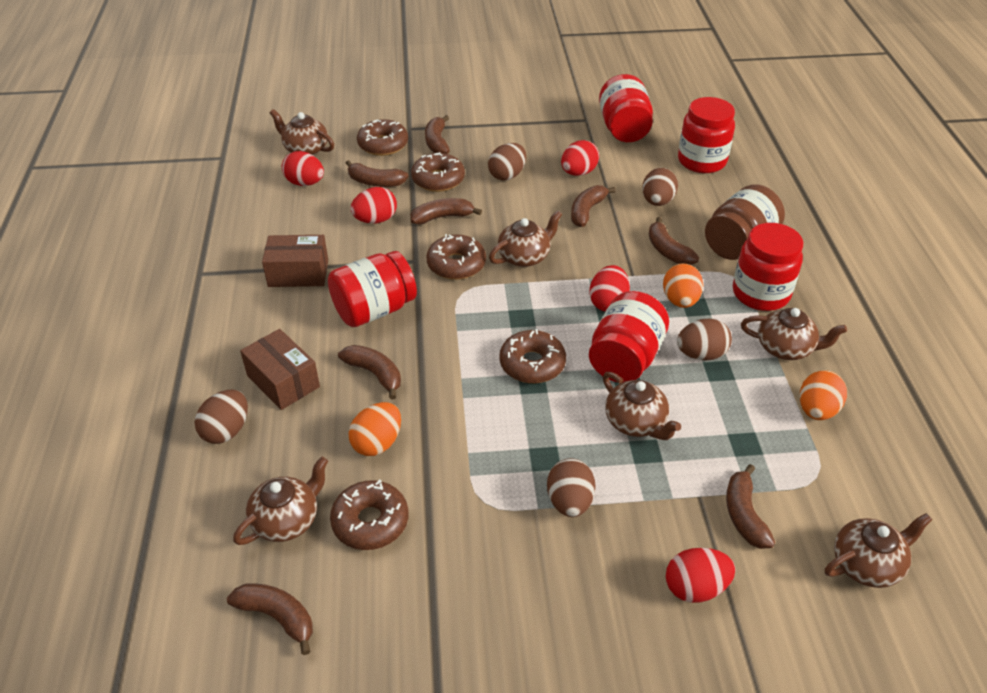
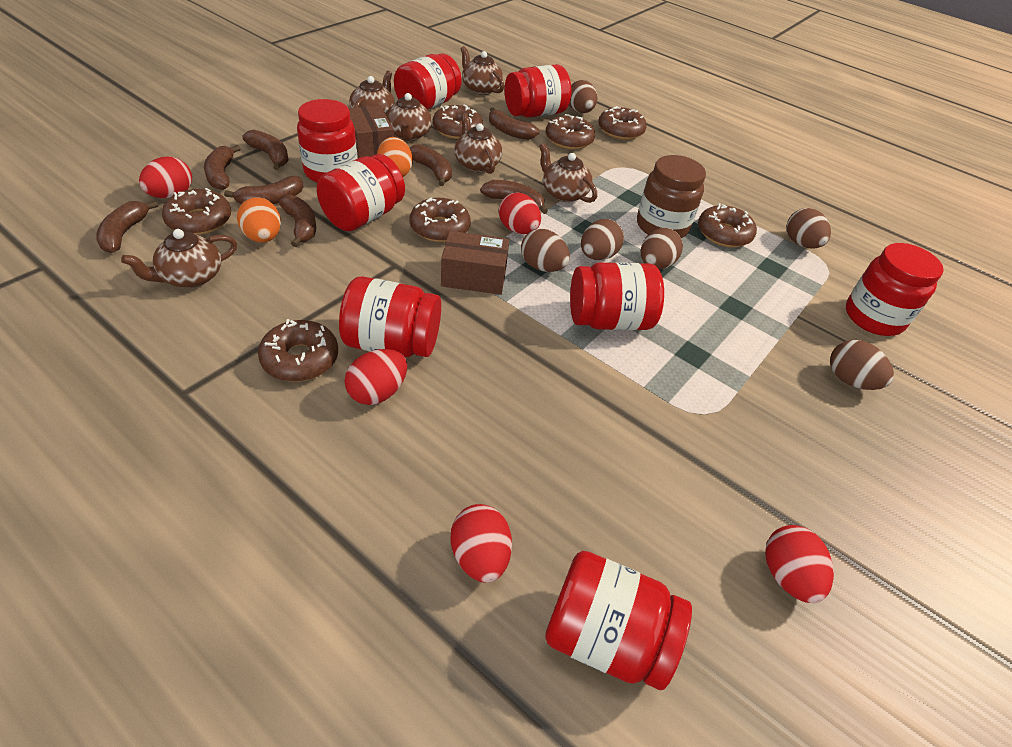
brown donut: [330,480,408,550] [357,119,408,156] [411,152,465,192] [426,234,486,280] [499,329,566,383] = 5 -> [162,188,231,235] [258,319,338,382] [409,198,471,242] [433,105,483,139] [546,114,595,150] [598,106,647,140] [698,203,757,247] = 7
brown egg: [195,390,248,444] [488,143,526,181] [547,458,596,517] [642,168,678,206] [677,319,732,360] = 5 -> [521,229,570,272] [569,80,598,113] [581,219,624,260] [641,228,683,270] [786,208,831,248] [830,340,894,390] = 6
orange egg: [348,402,401,456] [663,263,703,308] [800,370,847,420] = 3 -> [237,197,281,243] [377,137,413,177] = 2
red jar: [328,251,417,327] [589,291,669,383] [599,74,653,142] [678,97,735,173] [733,223,803,311] = 5 -> [297,99,358,183] [317,154,405,231] [339,277,441,357] [394,54,462,110] [505,64,572,117] [545,551,692,690] [570,262,664,330] [846,243,944,336] = 8

